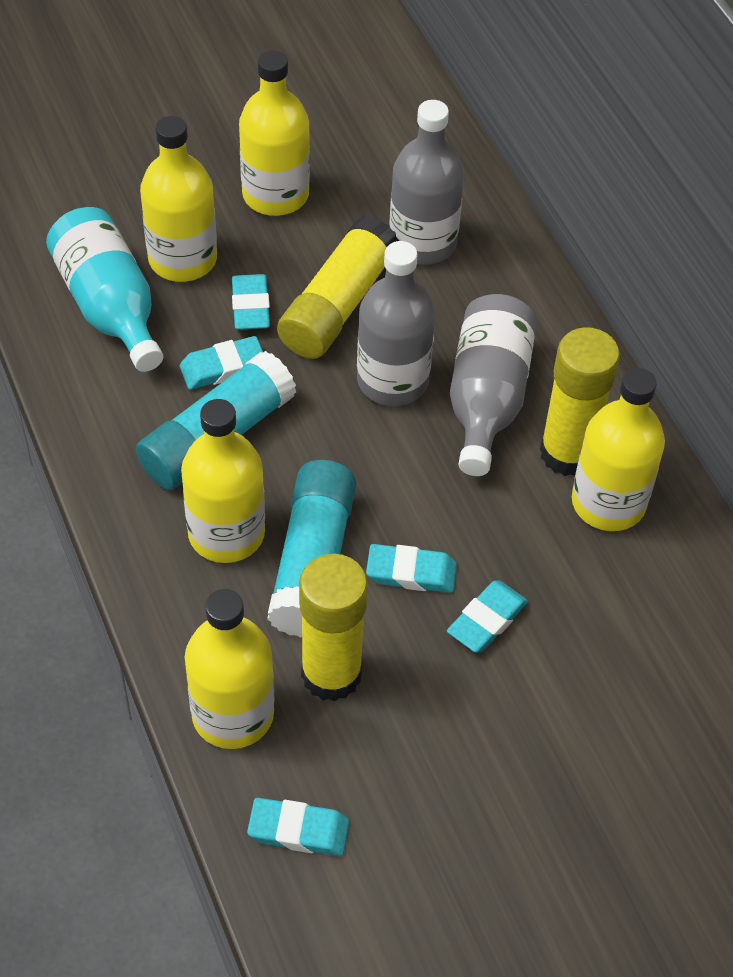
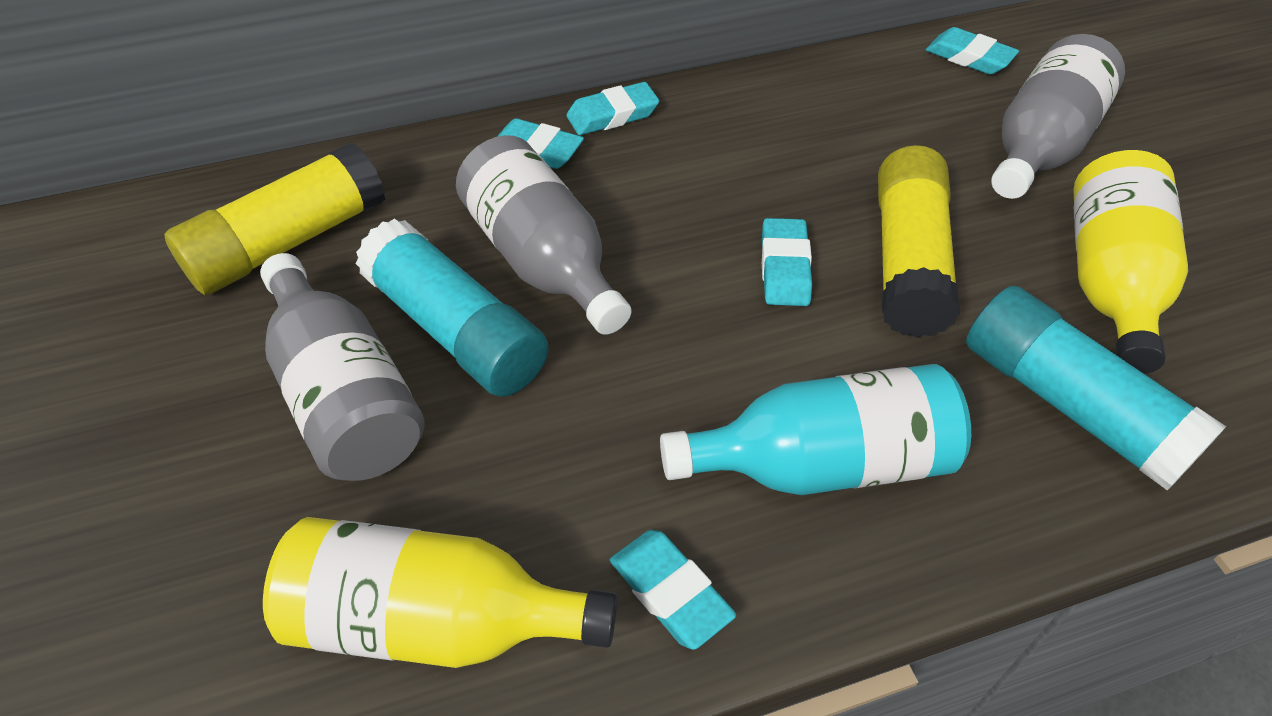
yellow bottle: [140,116,217,282] [181,399,265,563] [185,589,274,749] [239,50,310,216] [572,368,665,531] = 5 -> [263,517,617,668] [1073,150,1188,374] = 2
yellow glue stick: [277,216,399,359] [299,553,368,701] [540,327,620,476] = 3 -> [164,143,386,295] [878,145,960,337] = 2

